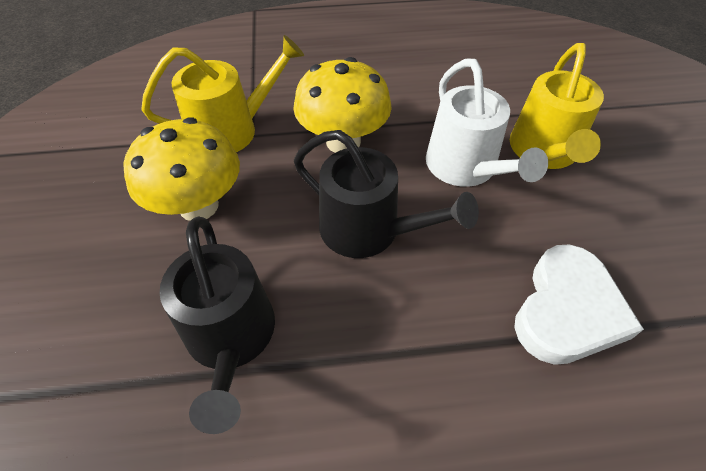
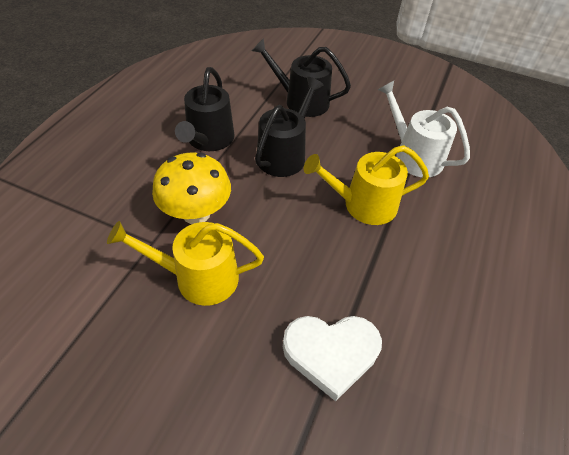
black watering can: [159,217,275,434] [294,130,479,258] = 2 -> [175,67,235,151] [252,38,351,117] [255,77,324,177] = 3
yellow mushroom: [123,117,240,221] [293,57,392,153] = 2 -> [152,152,231,224] = 1

